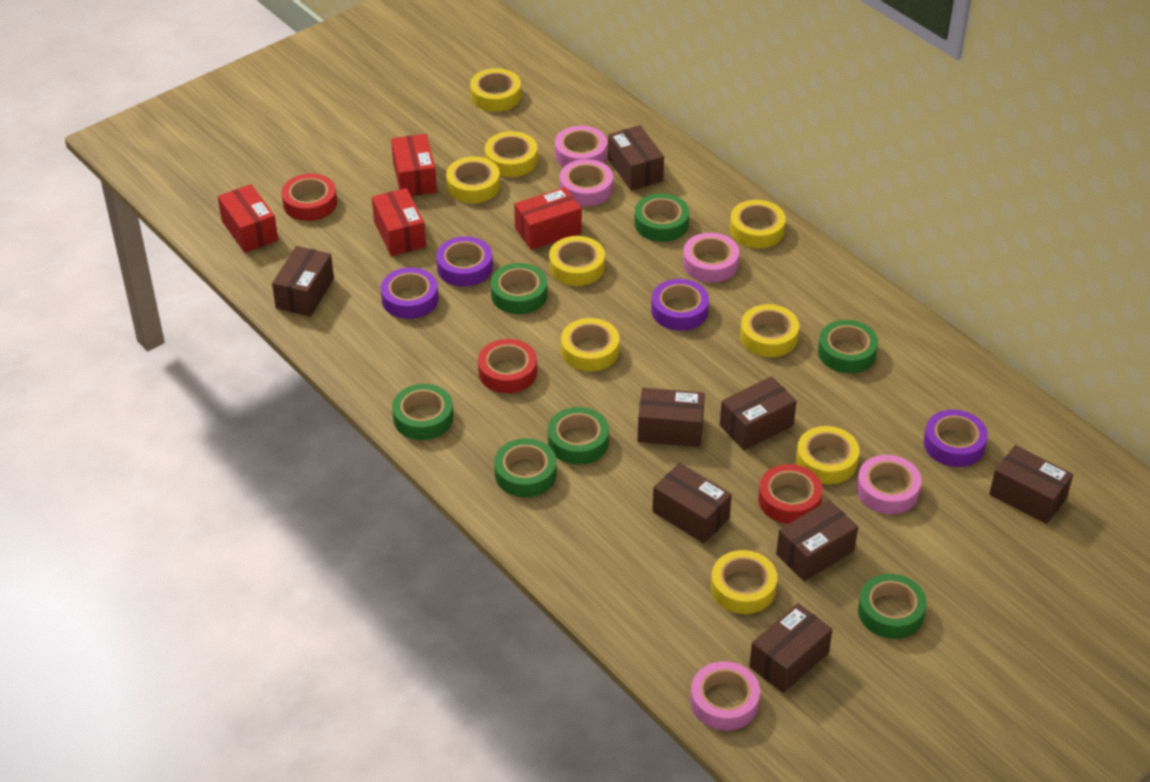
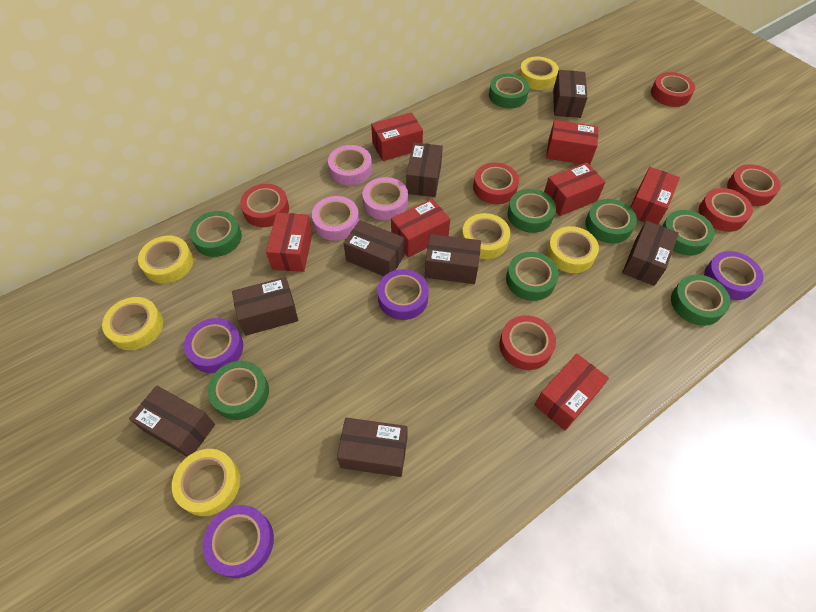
green tape: [392,384,453,440] [491,263,548,314] [494,438,557,497] [548,407,609,464] [634,193,689,242] [818,320,878,373] [858,574,927,639] = 7 -> [190,211,242,257] [208,361,269,420] [489,74,529,108] [506,252,559,301] [507,189,556,233] [585,199,637,244] [662,210,715,255] [671,275,731,326] = 8
pink tape: [555,126,607,167] [560,159,613,206] [683,233,739,283] [690,661,760,731] [856,455,922,514] = 5 -> [312,196,359,241] [328,145,372,185] [363,177,408,220] = 3
red box: [218,184,278,253] [372,188,426,256] [391,134,437,196] [514,187,582,250] = 4 -> [266,213,313,272] [371,112,423,161] [391,199,450,257] [535,354,609,431] [544,163,605,216] [546,120,599,165] [631,167,680,225] = 7
red tape: [281,173,337,221] [478,339,537,393] [758,464,823,524] = 3 -> [240,184,289,227] [473,163,519,204] [499,315,556,370] [651,72,695,107] [699,188,753,232] [727,164,781,206] = 6
yellow tape: [446,156,500,203] [470,68,521,112] [485,131,538,177] [549,236,605,286] [561,318,620,372] [711,550,777,614] [730,200,786,248] [740,304,799,357] [796,426,860,484] = 9 -> [102,297,163,350] [138,236,193,284] [172,449,240,516] [462,213,510,259] [519,57,559,90] [547,226,599,273] = 6

